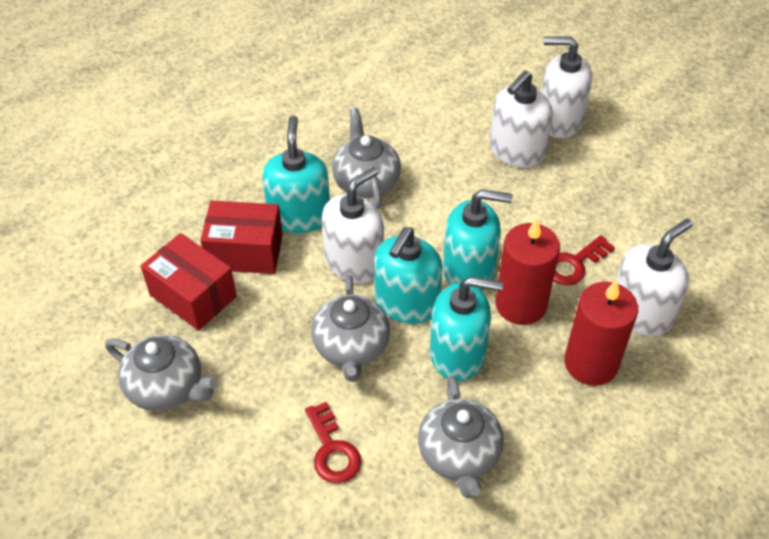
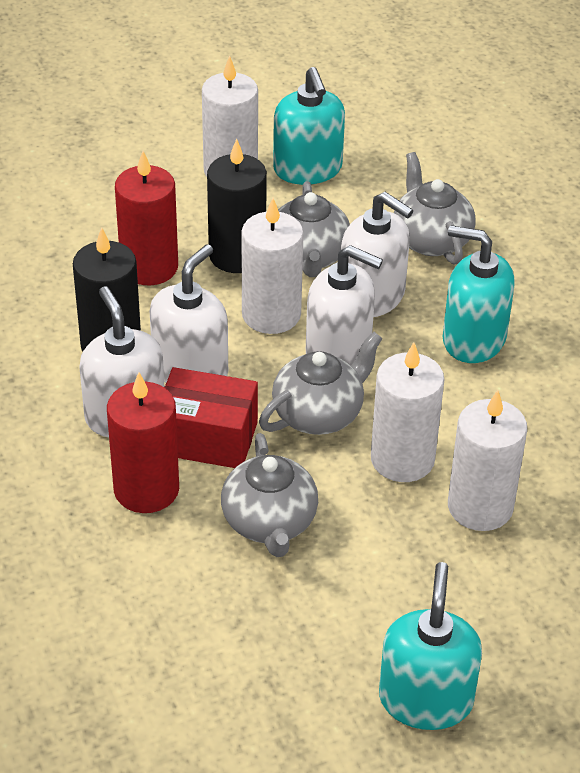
black candle: none = 0 -> [73,227,141,351] [207,139,267,273] = 2
red box: [141,233,237,330] [200,200,283,274] = 2 -> [164,367,258,468] = 1
red key: [305,402,361,483] [553,235,615,285] = 2 -> none = 0
turquoise soap dispenser: [262,115,330,233] [374,227,442,324] [430,276,503,381] [443,189,513,291] = 4 -> [273,67,345,185] [379,562,482,730] [443,225,515,363] = 3
white candle: none = 0 -> [202,56,258,177] [241,198,304,334] [371,342,444,482] [448,390,527,531] = 4

